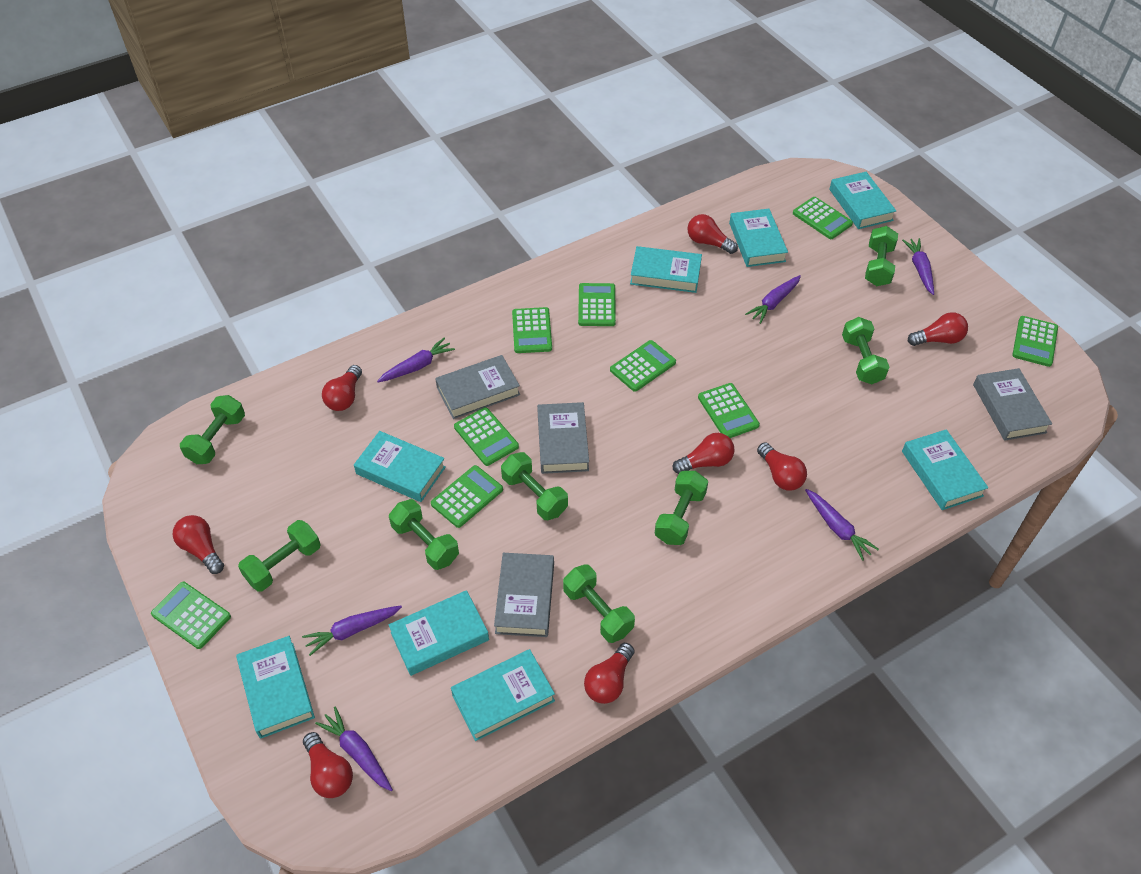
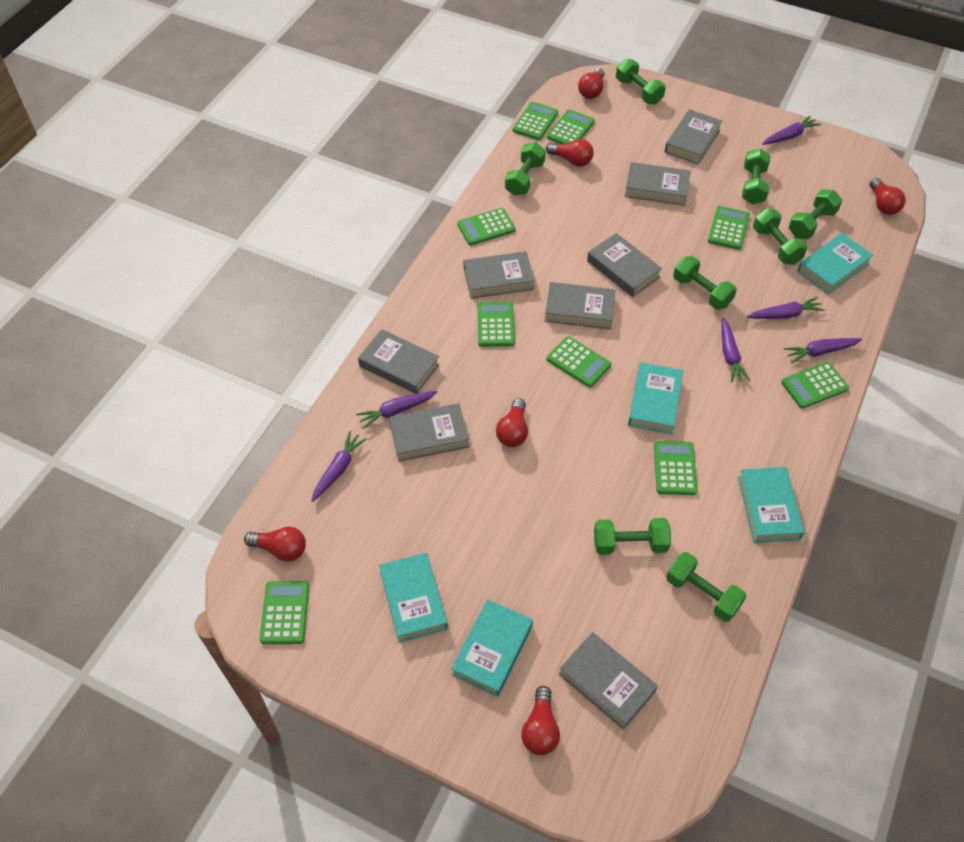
grey book: [435,355,520,419] [494,553,554,637] [537,402,589,474] [973,368,1052,441] = 4 -> [358,329,440,394] [389,403,469,462] [463,251,535,299] [545,282,616,329] [559,632,658,730] [587,233,662,297] [625,162,691,206] [664,109,722,164] = 8
red light bulb: [173,515,224,574] [303,732,353,798] [322,365,362,411] [584,643,634,704] [673,433,734,474] [687,214,738,254] [757,442,807,491] [908,312,968,346] = 8 -> [244,527,306,562] [496,398,528,447] [521,686,560,755] [546,139,594,167] [578,68,604,99] [870,178,906,215] = 6
turquoise book: [236,636,315,739] [354,431,446,502] [389,590,489,676] [451,649,555,741] [630,246,702,293] [729,209,788,267] [829,172,896,229] [902,429,988,510] = 8 -> [379,553,448,643] [451,599,533,697] [628,362,683,434] [738,467,804,543] [797,233,873,295] = 5

